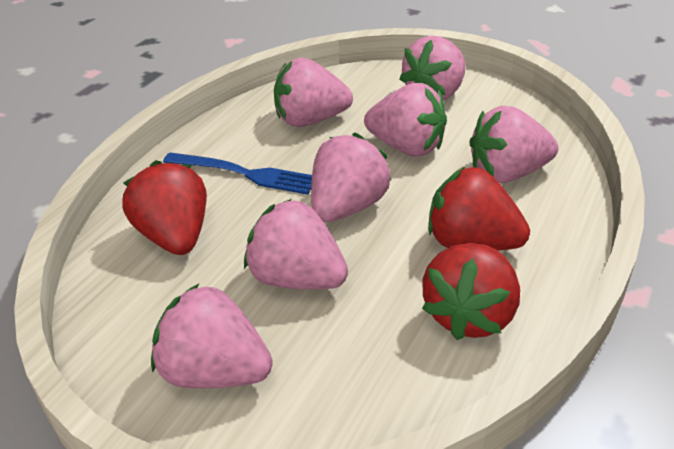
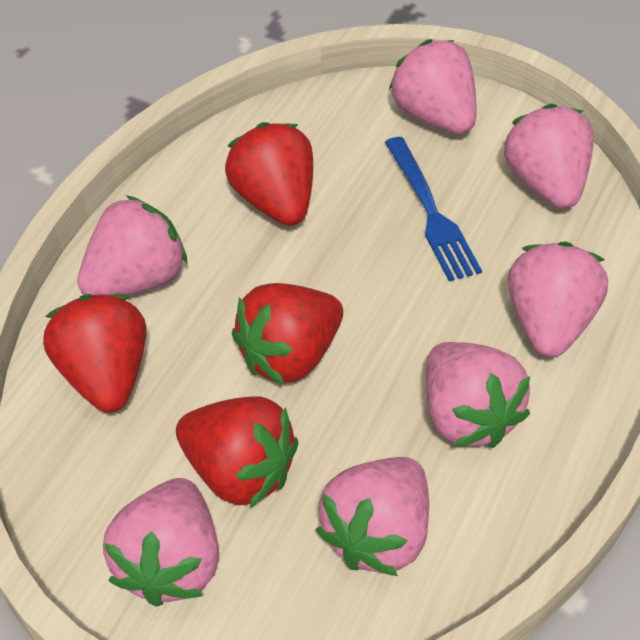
red strawberry: [122,160,207,255] [422,243,520,340] [428,167,530,251] = 3 -> [43,294,146,413] [176,396,298,508] [225,122,313,226] [232,283,343,385] = 4

